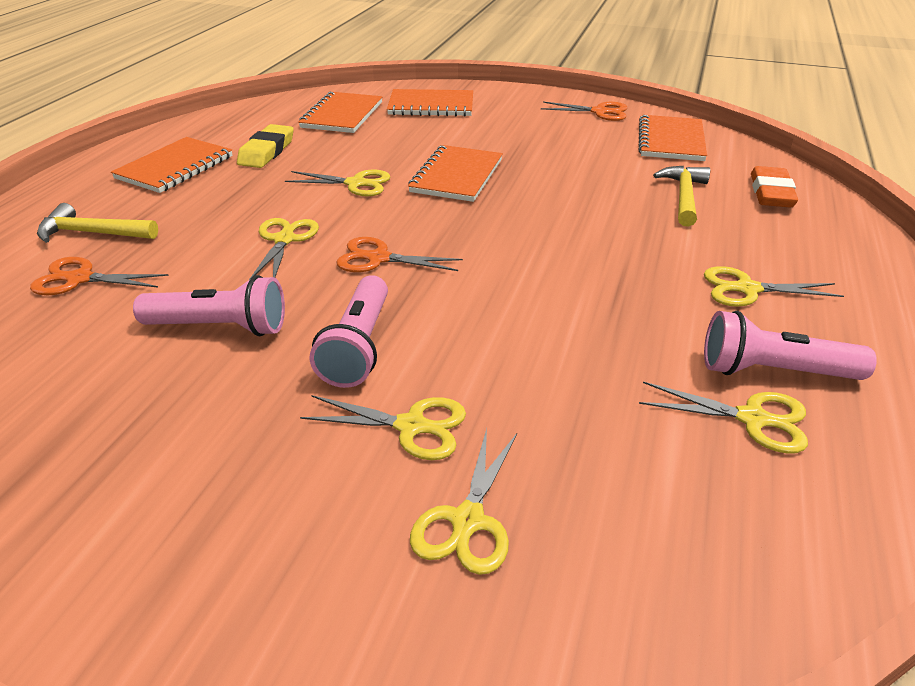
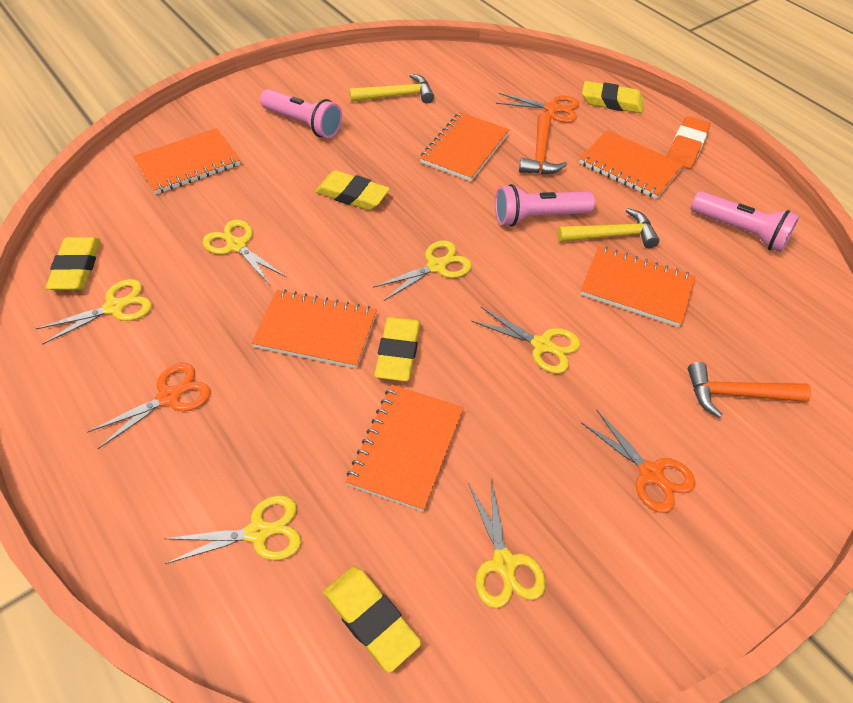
orange hammer: none = 0 -> [519,112,567,174] [688,362,811,418] = 2
orange notebook: [111,137,233,193] [298,92,382,133] [387,89,473,117] [408,145,503,202] [638,115,707,161] = 5 -> [133,128,240,194] [251,289,377,369] [346,385,464,512] [420,112,510,181] [579,130,684,199] [580,246,696,327] = 6
yellow eraser: [237,124,294,168] = 1 -> [46,237,100,290] [315,170,390,210] [323,566,422,673] [374,317,420,381] [582,81,644,113] = 5

